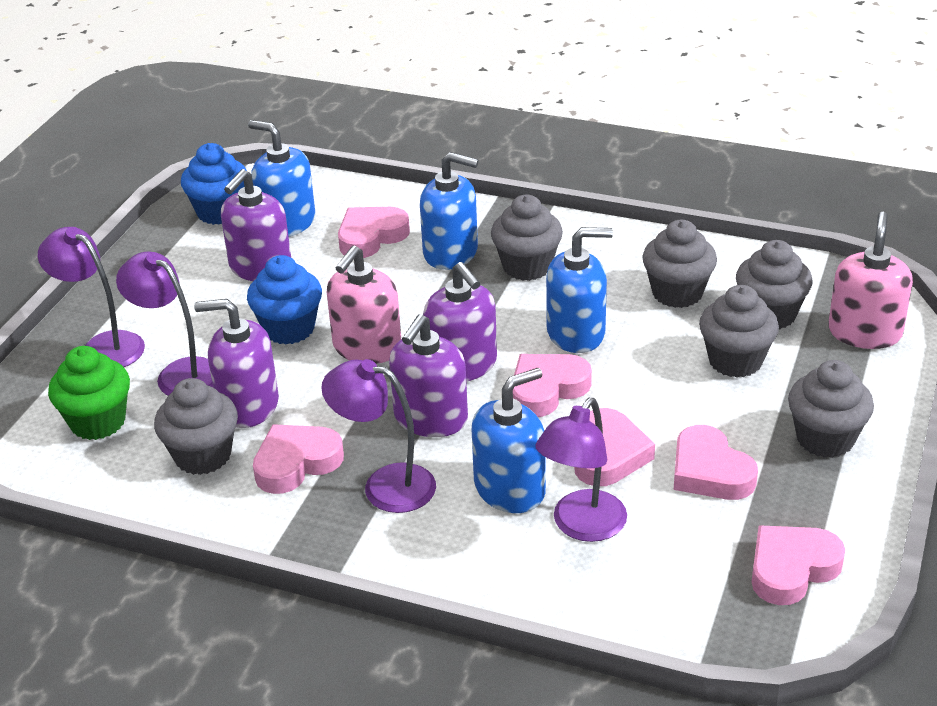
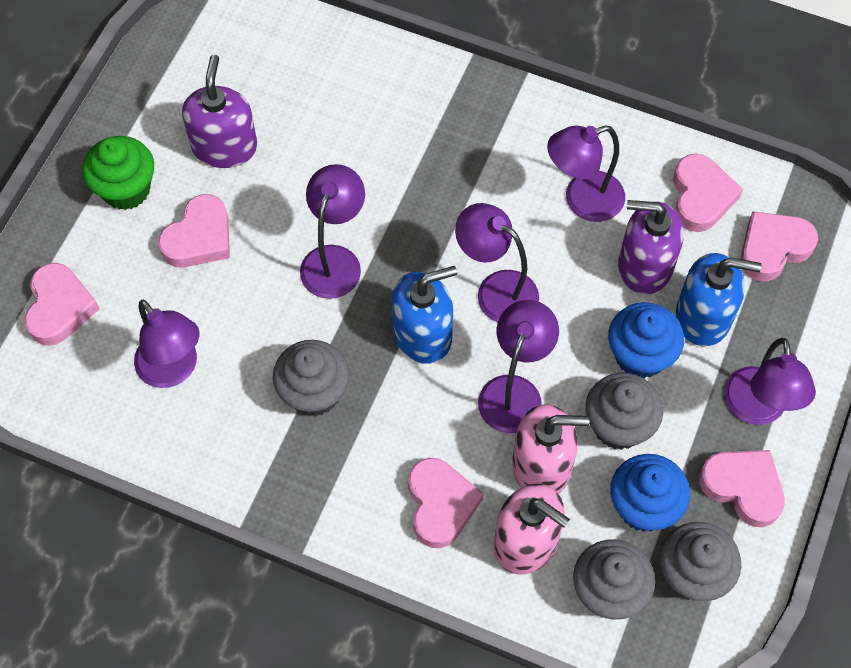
blue soap dispenser: [248,120,315,237] [420,152,479,270] [472,368,546,513] [546,227,613,353] = 4 -> [392,266,457,364] [676,253,762,346] = 2
grey cupcake: [154,378,238,475] [491,195,563,281] [642,220,717,308] [699,285,779,378] [736,240,813,329] [788,360,874,458] = 6 -> [273,340,350,416] [573,539,655,620] [585,373,663,450] [660,522,741,601] = 4
purple lamp: [38,227,145,367] [116,252,213,396] [321,359,436,513] [535,398,627,542] = 4 -> [134,300,200,388] [300,164,365,299] [455,203,539,322] [478,300,559,433] [547,125,625,222] [724,338,816,425] = 6
purple soap dispenser: [194,299,279,428] [221,169,291,281] [389,314,468,437] [423,262,497,382] = 4 -> [182,55,257,168] [618,200,684,295] = 2

